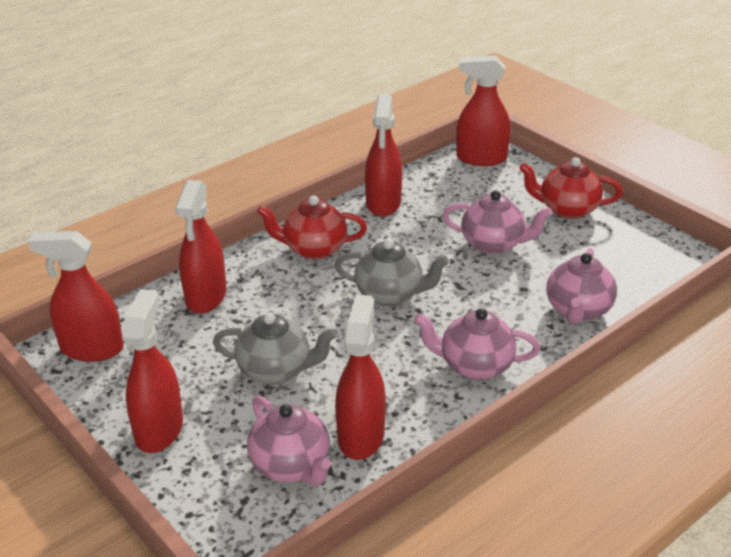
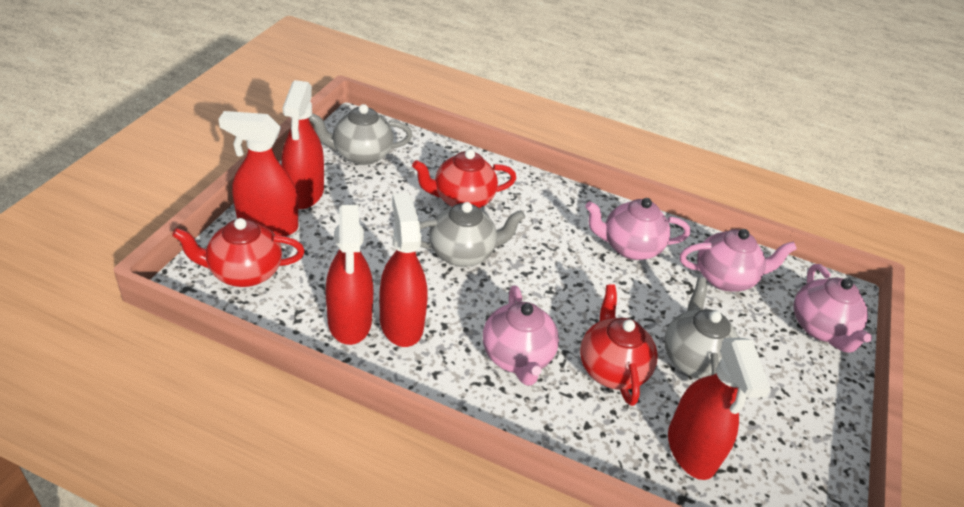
grey teapot: [213,313,337,384] [335,239,449,306] = 2 -> [309,104,412,165] [420,202,525,267] [665,278,739,379] = 3
red spray bottle: [28,231,124,362] [122,289,183,453] [175,180,226,314] [335,294,386,460] [365,95,402,217] [456,56,511,166] = 6 -> [219,111,298,236] [281,80,324,209] [326,205,374,345] [379,193,428,347] [668,338,771,480] = 5
red teapot: [257,195,367,260] [519,157,623,219] = 2 -> [172,218,305,287] [412,149,516,208] [580,284,658,406] = 3

